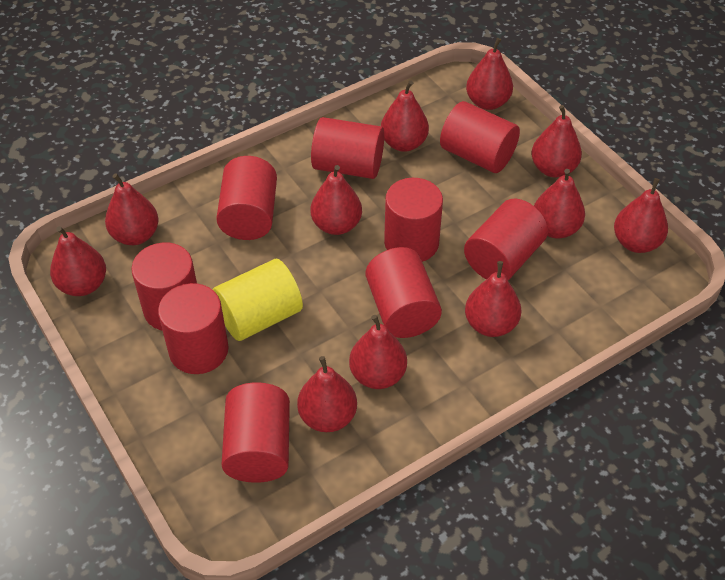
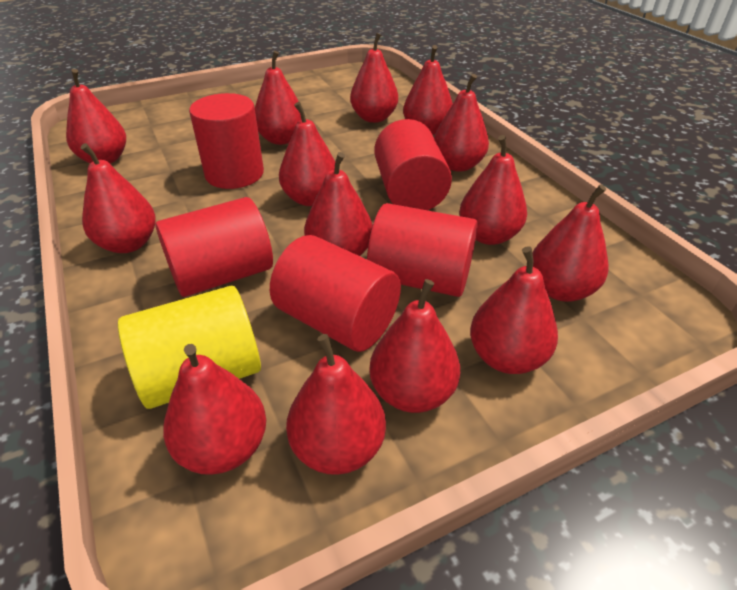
red cylinder: [131,243,197,330] [158,283,229,374] [216,156,277,240] [221,382,290,483] [311,117,384,179] [366,247,442,338] [384,178,443,262] [440,101,520,173] [464,198,548,280] = 9 -> [155,197,273,297] [189,93,264,189] [270,235,401,352] [367,203,478,297] [374,119,452,210] = 5
red pear: [50,226,106,296] [105,173,159,245] [297,356,357,432] [310,165,362,235] [349,315,407,389] [381,80,429,152] [465,261,521,337] [466,38,513,110] [531,105,582,177] [534,169,585,238] [614,178,668,253] = 11 -> [66,69,126,164] [81,143,156,253] [163,344,266,475] [255,51,302,145] [279,102,335,206] [286,334,386,475] [304,152,373,256] [350,33,398,123] [369,279,460,413] [403,45,453,135] [434,74,489,172] [459,135,527,245] [470,246,558,374] [532,184,608,302] = 14

